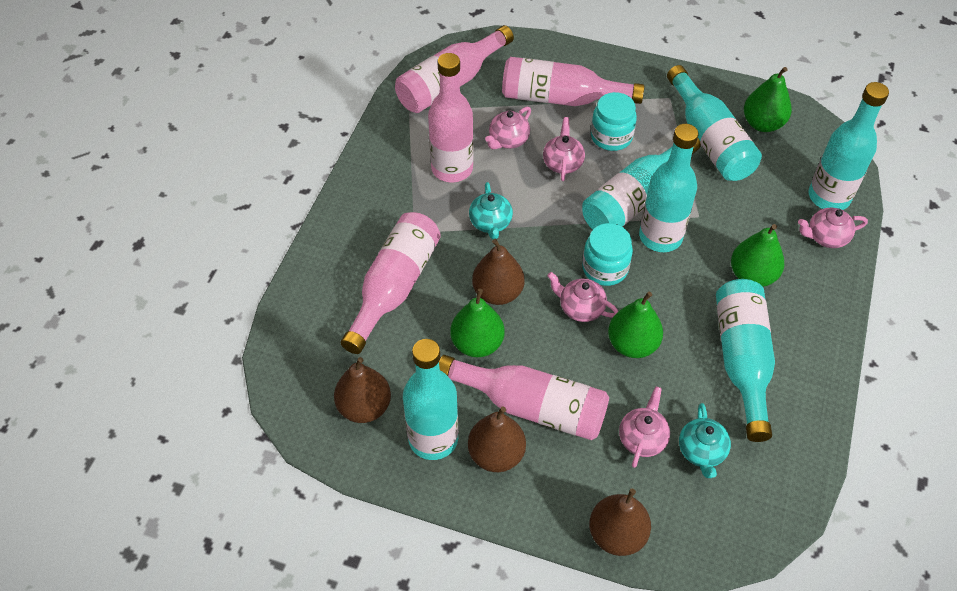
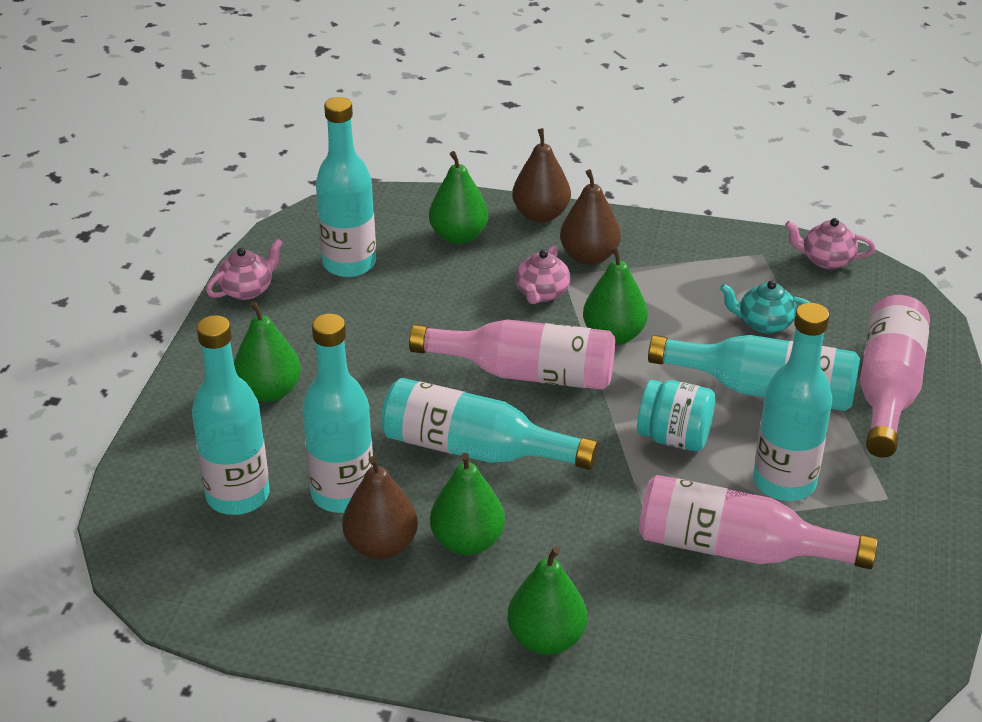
brown pear: [334,357,391,423] [468,407,526,472] [472,239,525,305] [589,488,651,556] = 4 -> [342,456,418,559] [512,128,571,223] [560,169,621,265] = 3
green pear: [450,289,505,357] [608,291,663,358] [731,224,784,287] [744,67,792,132] = 4 -> [234,301,301,402] [429,151,488,244] [430,453,505,555] [507,546,587,655] [583,246,648,345] = 5
pink bottle: [340,212,441,354] [395,25,514,113] [428,53,474,182] [439,355,609,440] [502,57,645,106] = 5 -> [409,319,615,390] [639,475,878,569] [860,295,930,458] = 3
pink teapot: [485,107,531,149] [543,117,585,181] [547,272,618,322] [619,387,670,468] [798,208,868,248] = 5 -> [206,238,283,300] [515,245,570,304] [785,218,875,269] = 3
turquoise jar: [582,223,633,286] [591,92,637,151] = 2 -> [637,380,715,451] = 1
turquoise teapot: [469,182,513,239] [679,403,731,478] = 2 -> [720,280,811,334] = 1

